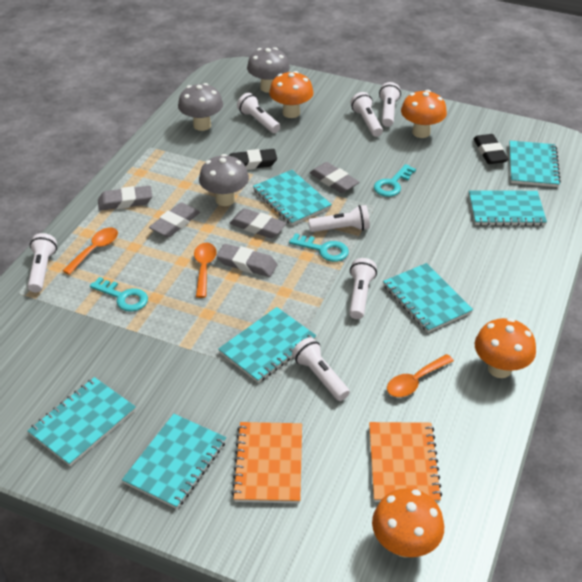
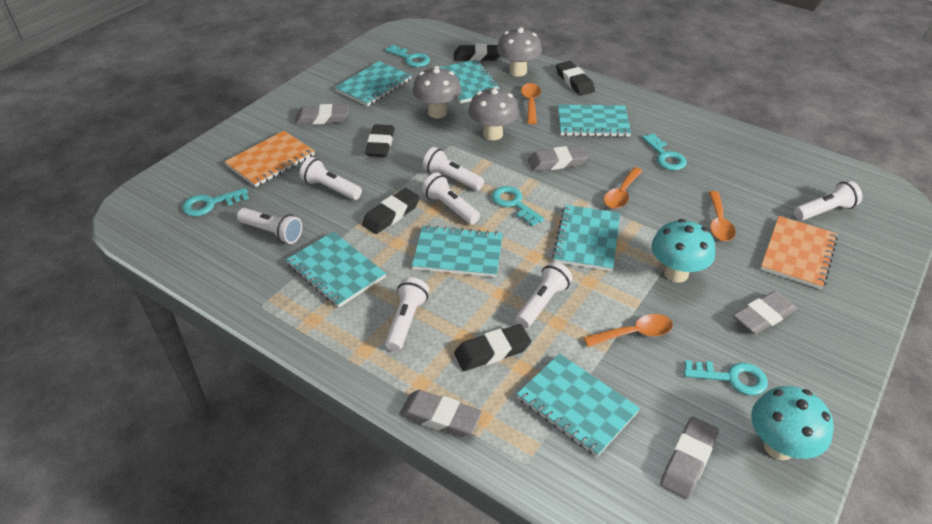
black eraser: [228,149,277,170] [474,134,508,164] = 2 -> [362,188,420,234] [365,124,395,157] [454,44,500,61] [454,324,531,371] [556,61,595,96] = 5
orange mushroom: [269,71,314,118] [372,488,444,558] [401,90,447,138] [475,318,536,378] = 4 -> none = 0
orange spoon: [62,228,118,275] [194,243,216,298] [387,354,454,397] = 3 -> [521,83,541,124] [584,314,673,347] [604,167,642,209] [709,191,736,241] = 4
turquoise key: [90,277,148,312] [289,233,349,262] [374,164,416,197] = 3 -> [182,188,249,216] [385,45,430,67] [492,186,544,226] [642,133,687,170] [684,360,768,396] = 5
turquoise mushroom: none = 0 -> [651,219,715,282] [751,386,834,460] = 2

